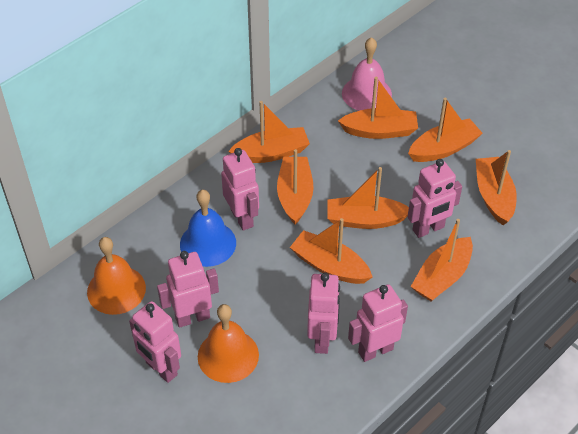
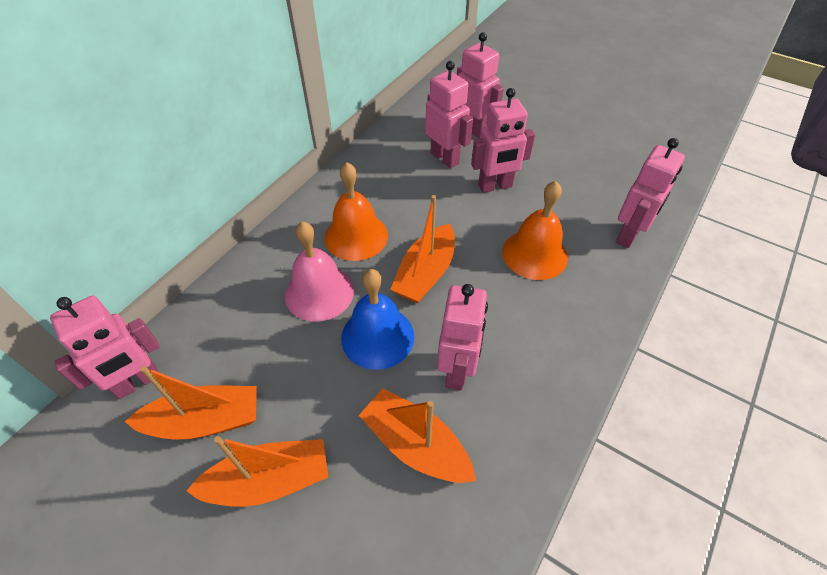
orange boat: [228,101,310,163] [277,149,314,225] [290,218,373,284] [327,167,409,229] [338,77,418,139] [408,98,483,162] [410,219,473,301] [476,150,517,225] = 8 -> [125,366,257,440] [187,436,328,507] [359,389,476,483] [390,195,455,303] = 4

